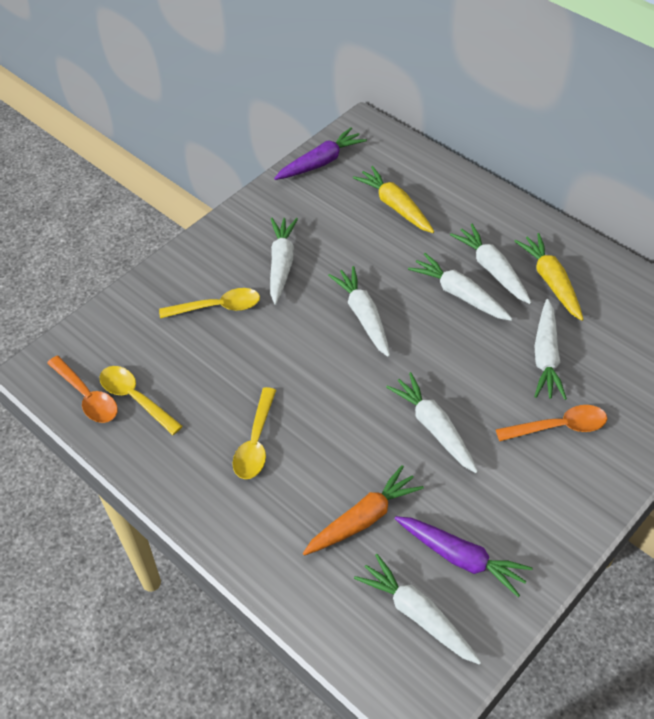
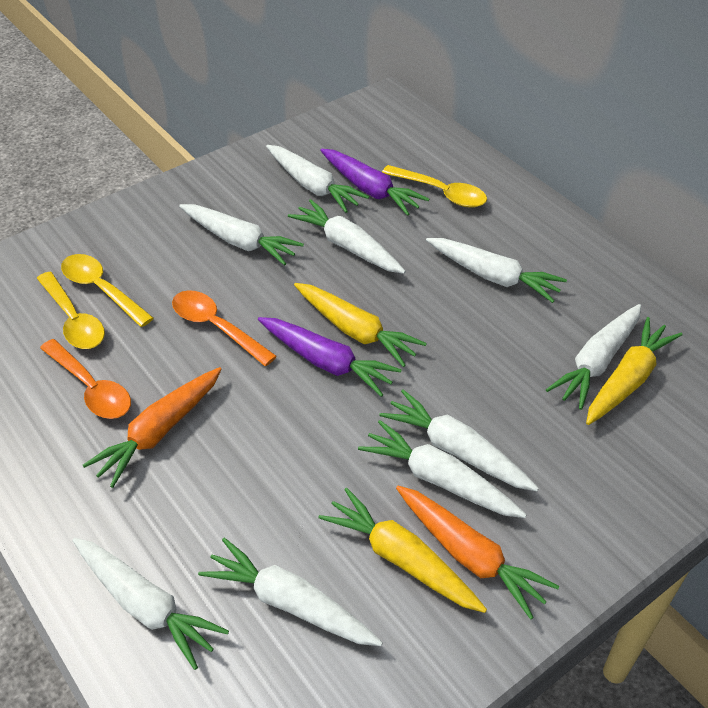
orange carrot: [303,465,424,556] = 1 -> [83,367,222,488] [396,486,559,619] = 2
white carrot: [270,218,298,305] [328,266,390,357] [354,554,481,665] [386,372,478,473] [408,253,513,321] [450,224,532,304] [534,299,567,400] = 7 -> [72,538,229,670] [179,204,304,266] [198,538,383,646] [266,145,369,213] [288,199,406,274] [358,420,527,518] [379,390,539,491] [426,238,567,303] [546,304,641,410] = 9
yellow carrot: [353,166,434,233] [514,233,584,321] = 2 -> [294,283,427,367] [319,488,487,613] [586,317,682,425] = 3

